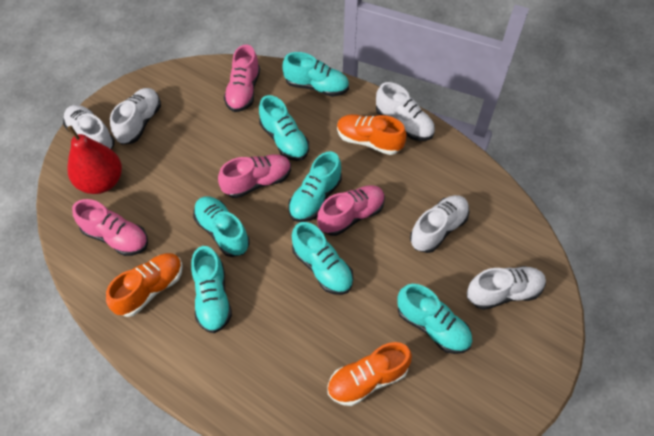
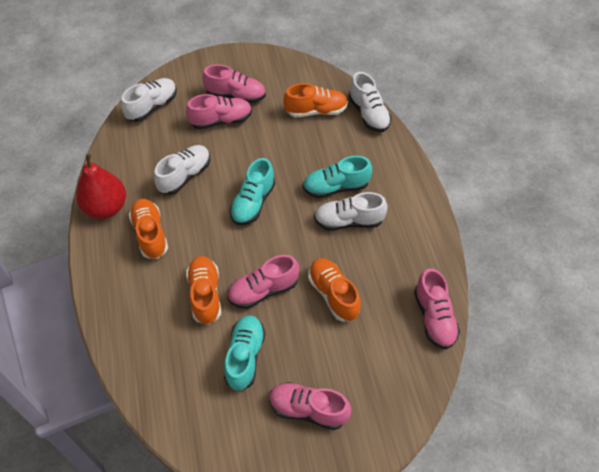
orange shoe: [106,253,183,317] [327,342,412,406] [337,114,406,155] = 3 -> [129,199,168,259] [186,256,221,325] [283,83,348,117] [308,258,361,322] = 4
pink shoe: [72,199,148,256] [218,154,291,198] [224,45,260,112] [317,185,385,236] = 4 -> [186,94,252,129] [202,64,266,103] [227,255,300,309] [269,382,351,430] [414,269,460,349] = 5
turquoise shoe: [191,246,232,333] [193,196,250,257] [259,95,309,161] [282,52,349,97] [288,151,342,222] [292,222,354,295] [397,284,472,354] = 7 -> [224,315,266,391] [230,158,275,225] [303,156,372,198] = 3
white shoe: [63,105,115,149] [110,88,161,145] [376,82,435,141] [410,195,470,253] [467,266,546,310] = 5 -> [121,78,177,122] [154,145,210,195] [314,192,388,231] [348,72,391,132] = 4

